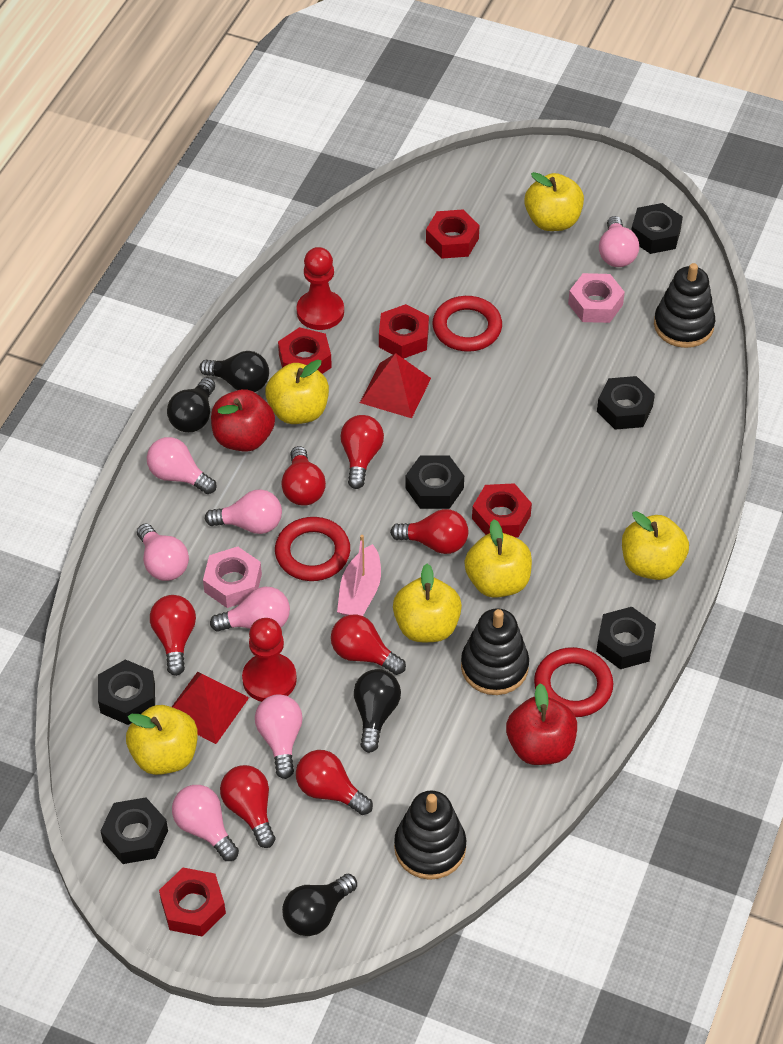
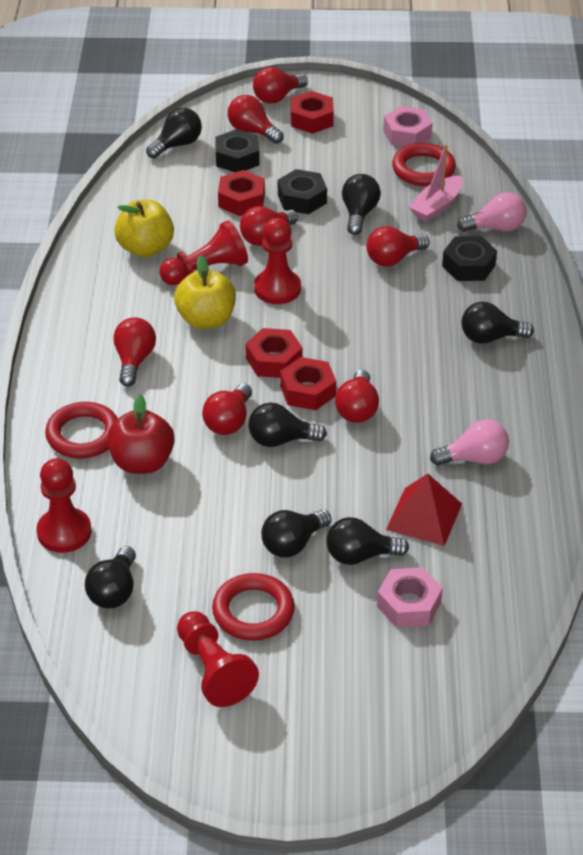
black light bulb: [167,377,215,432] [200,351,269,392] [282,873,357,936] [354,669,401,753] = 4 -> [85,546,136,608] [146,108,202,158] [248,403,327,447] [261,509,331,557] [326,517,409,565] [342,174,381,235] [461,302,534,344] = 7
black nut: [98,659,155,725] [100,797,168,864] [405,455,464,509] [596,607,656,669] [597,376,655,430] [631,203,683,254] = 6 -> [215,129,260,172] [278,169,327,214] [442,236,497,281] = 3
black stacking toy: [394,790,466,880] [461,608,529,695] [654,263,715,348] = 3 -> none = 0
pink light bulb: [137,524,189,581] [147,437,217,494] [172,785,239,861] [205,489,282,534] [210,587,290,632] [255,694,303,779] [599,216,639,267] = 7 -> [430,419,509,466] [457,192,527,232] = 2
red apple: [211,389,275,452] [506,683,577,765] = 2 -> [107,394,175,474] = 1
red nut: [159,868,226,936] [278,327,332,374] [379,304,429,359] [426,210,480,259] [472,483,532,537] = 5 -> [218,170,265,216] [246,328,302,378] [280,357,336,410] [291,91,334,134] = 4
red pawn: [242,618,297,702] [297,247,344,330] = 2 -> [37,458,91,553] [159,221,248,285] [177,612,259,707] [254,218,301,304] = 4
red pyramid: [172,672,249,744] [360,353,431,418] = 2 -> [386,474,462,546] = 1
yellow apple: [126,705,198,775] [265,359,329,424] [393,564,462,642] [464,519,532,598] [524,172,584,231] [622,511,689,580] = 6 -> [114,200,174,257] [174,255,236,329] = 2

